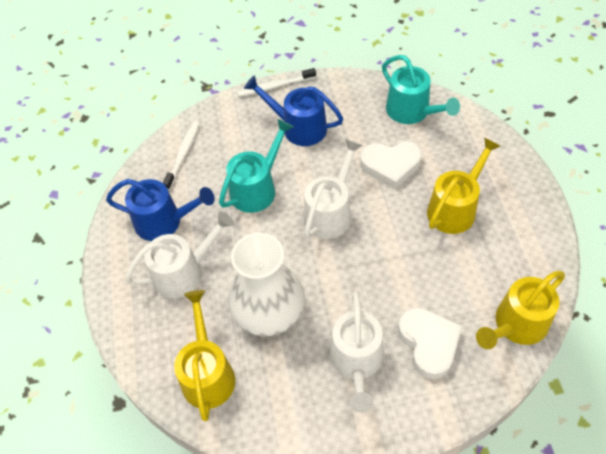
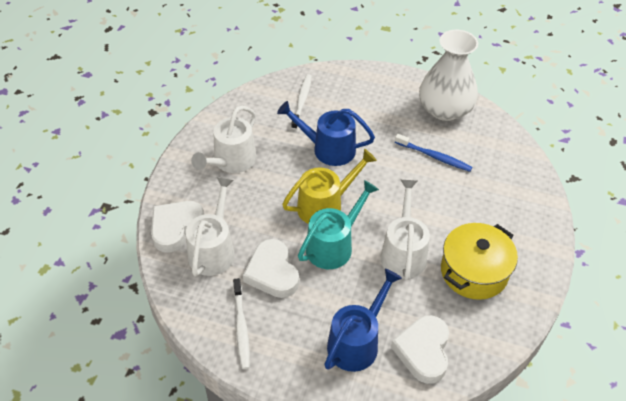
blue toothbrush: none = 0 -> [395,134,472,172] = 1
turquoise watering can: [219,119,293,213] [382,55,460,124] = 2 -> [298,180,379,269] = 1
white heart: [360,141,422,189] [398,308,462,379] = 2 -> [151,201,204,253] [243,239,299,298] [391,315,449,384] = 3
yellow pot: none = 0 -> [441,223,518,300] = 1
yellow watering can: [174,290,235,421] [427,137,500,234] [476,271,565,349] = 3 -> [282,149,377,224] = 1

